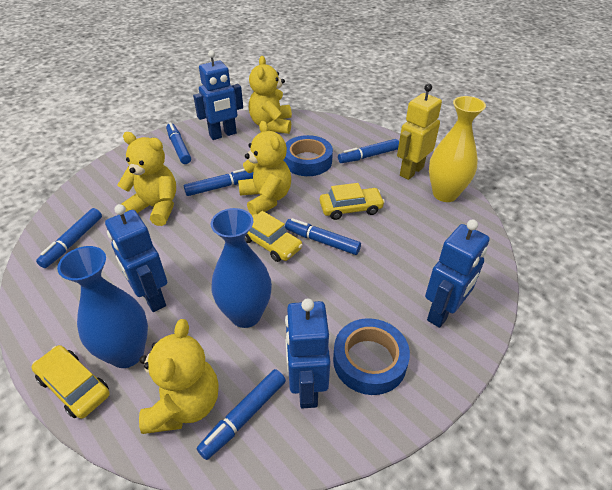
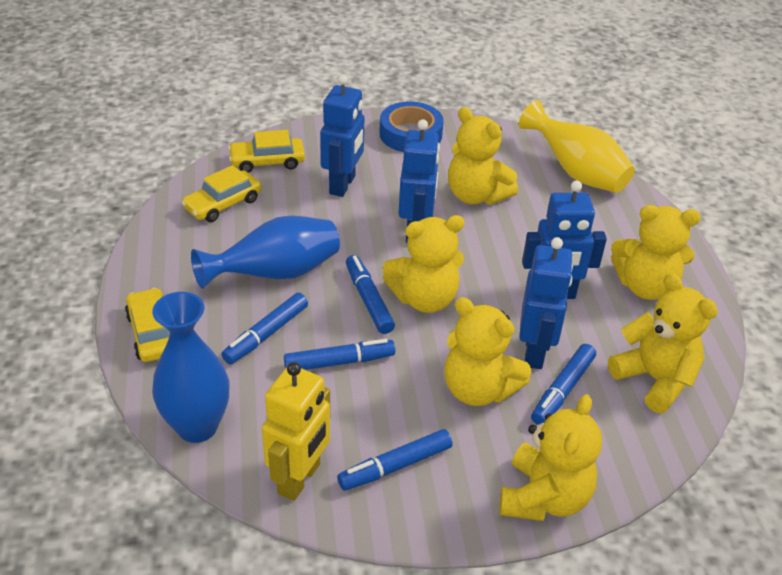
blue marker: [36,208,102,268] [166,123,191,164] [184,169,253,196] [197,369,286,460] [285,218,361,255] [338,139,399,163] = 6 -> [221,293,308,364] [284,339,395,370] [337,429,453,491] [346,255,395,334] [531,344,596,425] = 5
blue tape: [284,135,333,176] [333,318,410,395] = 2 -> [379,102,444,152] = 1
yellow teddy bear: [118,132,176,226] [139,319,218,434] [238,121,291,215] [249,56,292,134] = 4 -> [383,215,465,313] [444,297,531,406] [448,107,518,205] [499,394,602,521] [608,273,718,413] [611,205,701,300] = 6

